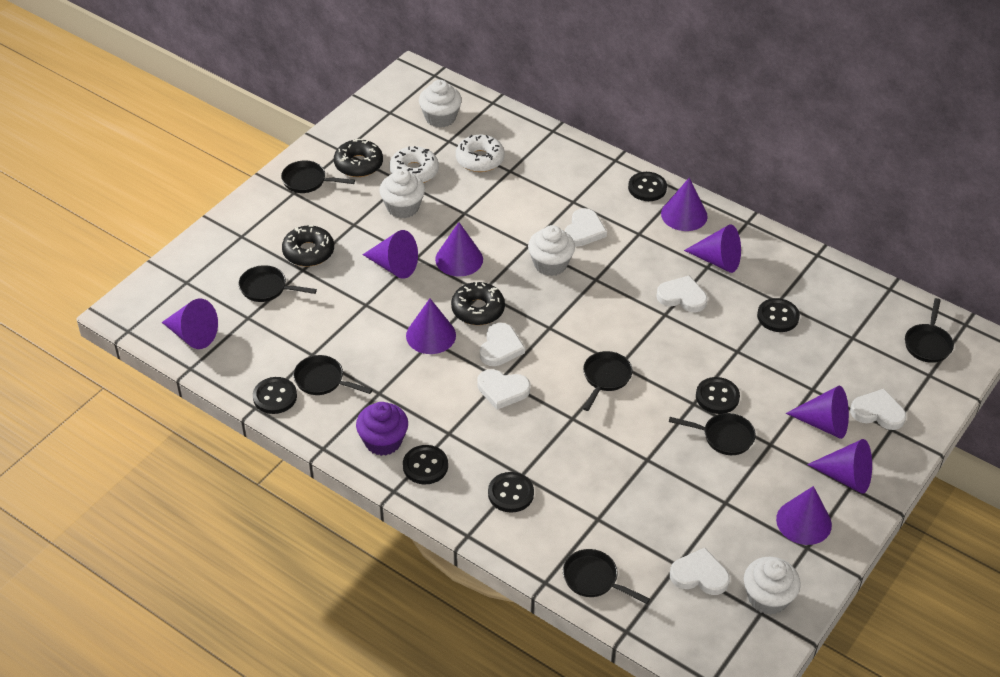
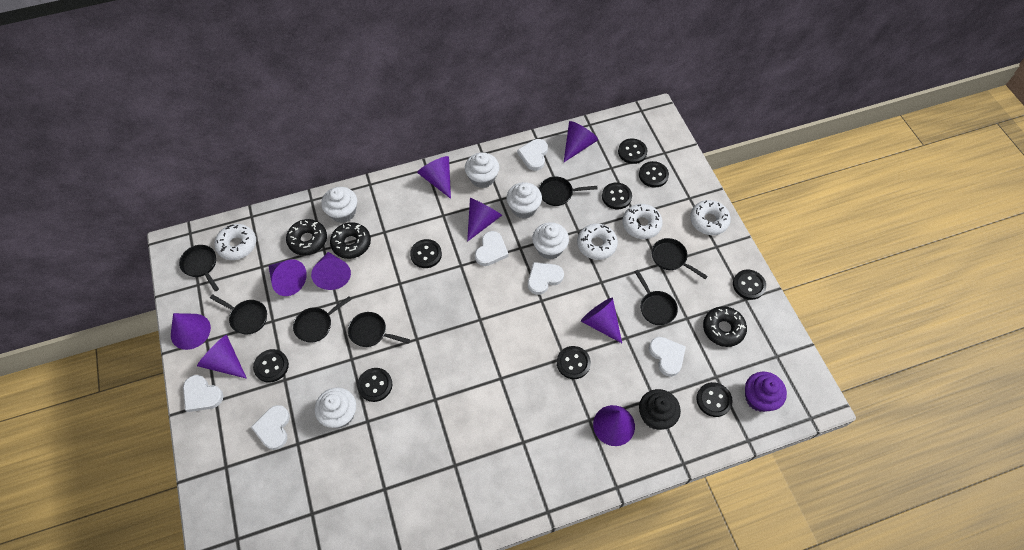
black button: [253,377,297,414] [403,445,448,484] [488,472,534,513] [628,172,667,201] [696,377,740,414] [757,298,800,332] = 6 -> [253,349,289,383] [357,368,392,402] [410,239,442,268] [557,346,591,379] [602,183,632,209] [618,139,647,164] [639,161,669,188] [696,382,733,417] [733,270,766,300] = 9
black cupcake: none = 0 -> [639,389,681,430] = 1
white cupcake: [379,169,425,218] [419,80,462,128] [528,225,575,276] [744,557,800,615] = 4 -> [315,388,356,428] [321,187,357,223] [465,153,499,188] [507,182,542,218] [532,222,569,259] = 5
white donut: [389,146,439,183] [456,135,505,172] = 2 -> [215,224,256,260] [577,224,618,260] [623,204,663,239] [690,200,731,235] = 4

